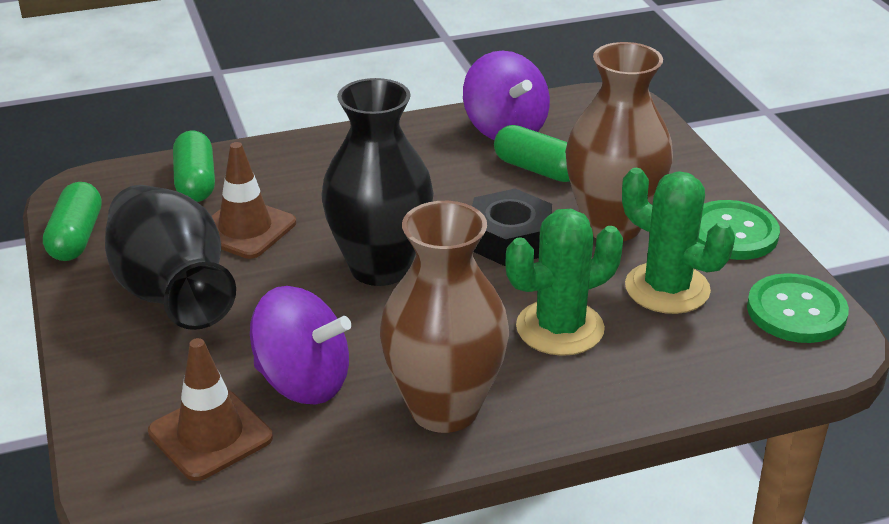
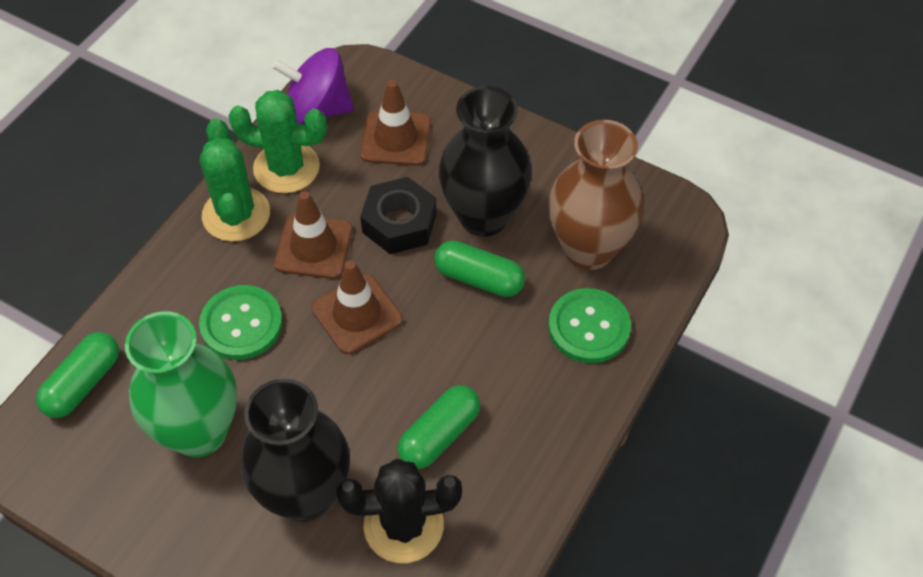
black cactus: none = 0 -> [336,458,462,563] = 1
brown traffic cone: [148,338,273,481] [212,142,296,259] = 2 -> [273,191,353,279] [311,260,403,354] [360,80,431,166] = 3
brown vase: [380,201,509,433] [565,42,673,241] = 2 -> [548,120,644,270] = 1
green vase: none = 0 -> [125,311,237,457] = 1
purple spinning top: [250,286,351,405] [463,51,550,140] = 2 -> [272,48,354,124] = 1

